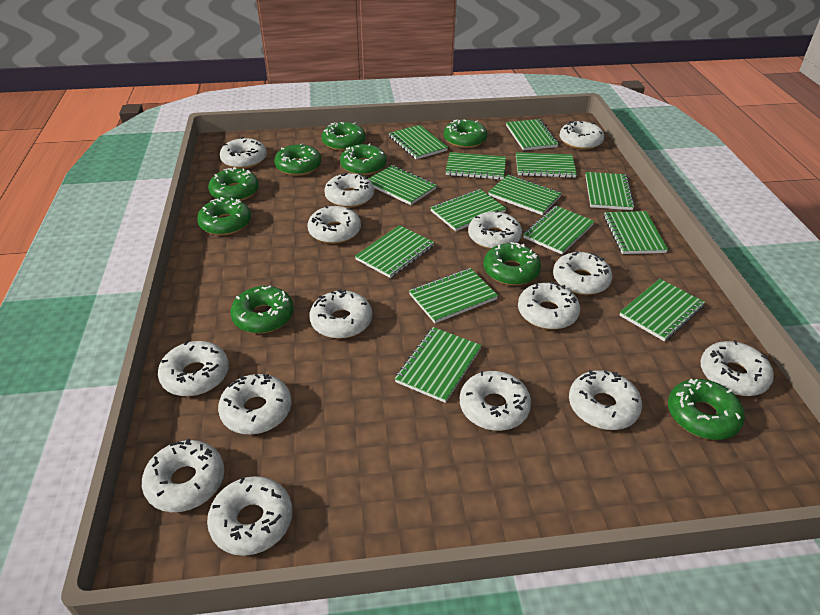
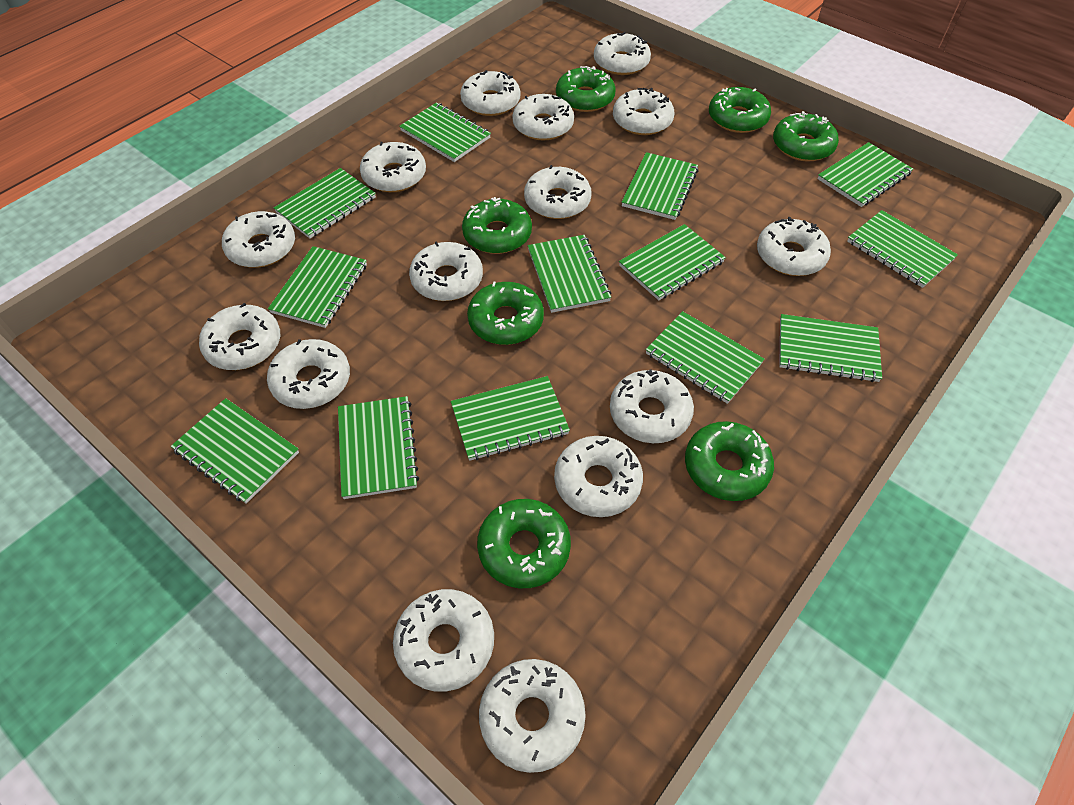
green donut: [197,197,251,235] [208,167,259,201] [230,286,294,333] [274,143,321,176] [321,122,366,151] [340,143,387,175] [444,119,487,148] [484,242,541,285] [668,379,745,440] = 9 -> [462,197,532,254] [467,281,544,345] [477,499,571,588] [556,66,616,112] [685,421,774,501] [709,87,771,133] [773,111,839,161] = 7
green notebook: [355,225,434,278] [369,165,437,205] [389,125,448,159] [395,327,482,403] [409,268,498,323] [430,189,506,231] [446,152,506,180] [488,175,562,215] [506,119,558,150] [516,152,577,178] [523,206,595,254] [585,172,635,210] [604,211,668,254] [619,279,705,341] = 14 -> [171,398,299,504] [268,246,367,328] [274,168,376,239] [338,396,419,499] [399,102,491,162] [451,376,570,461] [528,235,611,313] [619,224,726,300] [622,152,698,220] [646,311,764,404] [779,314,882,382] [818,142,913,207] [847,210,958,288] = 13

